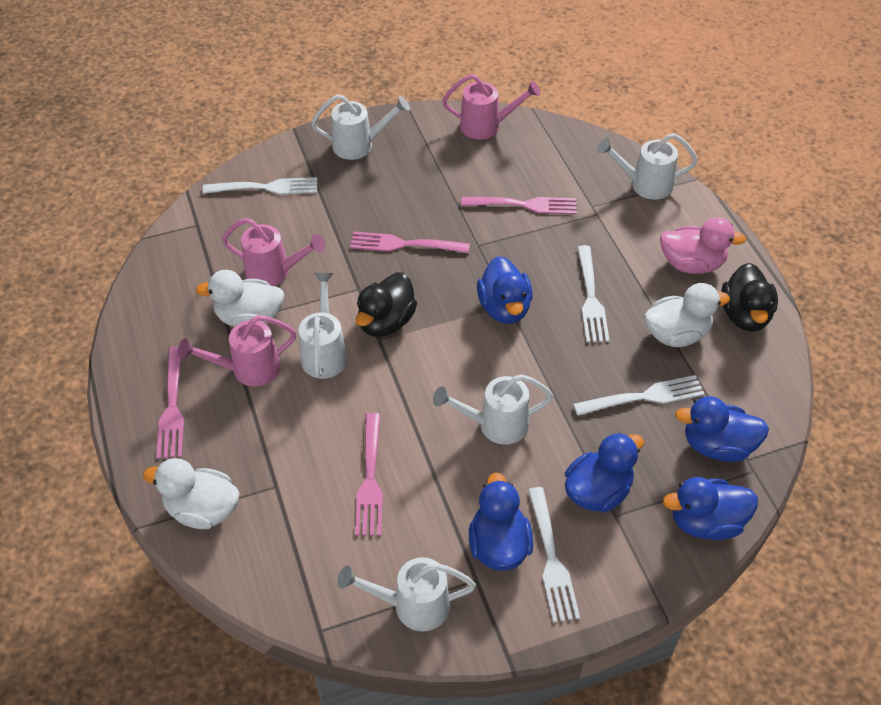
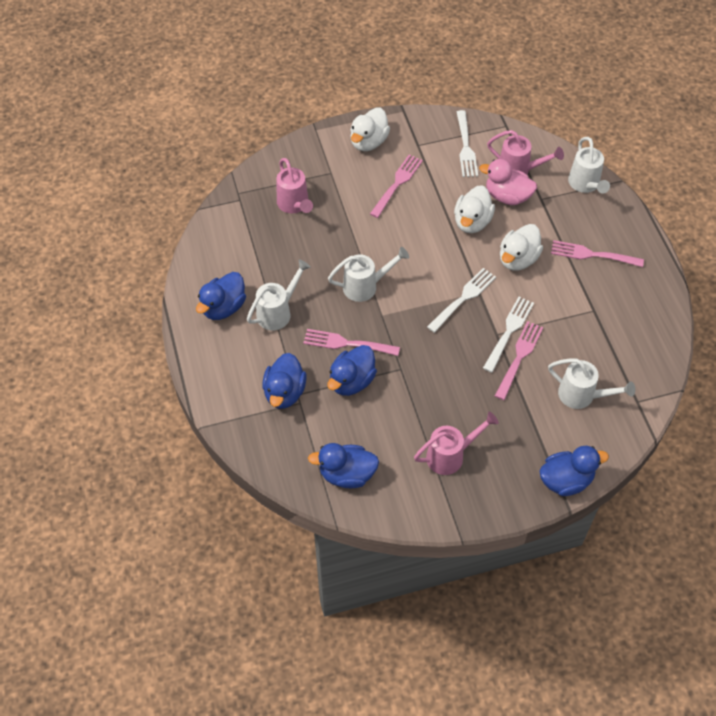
black duck: [355,273,417,337] [721,263,778,332] = 2 -> none = 0
white fork: [203,177,317,195] [528,487,580,623] [573,375,704,416] [577,245,610,342] = 4 -> [427,268,496,333] [457,110,478,177] [483,297,534,373] = 3
white watering can: [299,273,347,379] [311,95,410,160] [338,557,476,632] [433,374,553,445] [597,133,698,200] = 5 -> [247,259,311,330] [328,247,409,302] [548,358,635,409] [568,137,610,193] = 4

